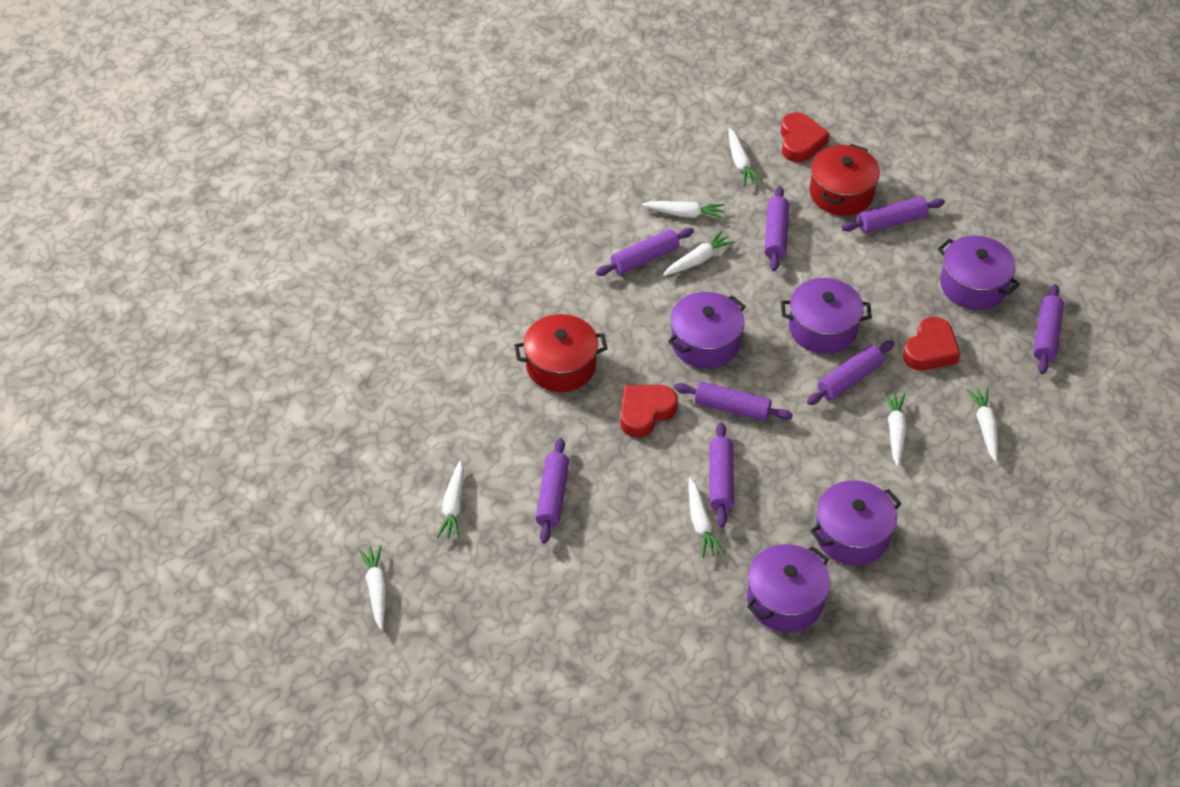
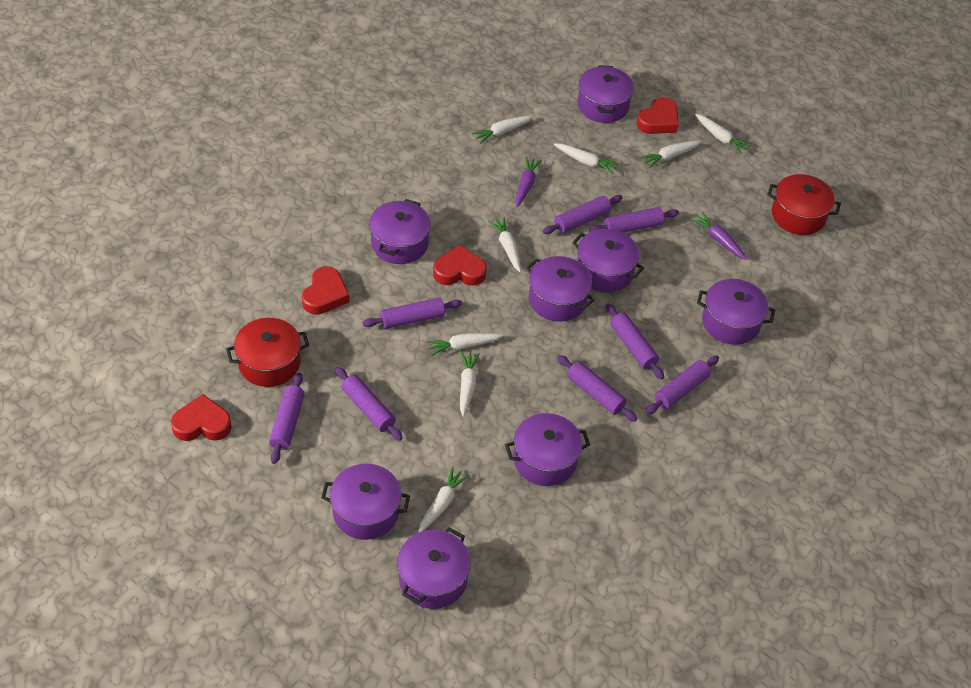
purple carrot: none = 0 -> [515,156,542,207] [691,212,747,260] = 2
purple pot: [668,292,746,369] [747,544,830,632] [781,278,872,354] [810,480,901,566] [938,236,1020,310] = 5 -> [321,464,410,540] [369,199,431,264] [397,527,471,609] [505,413,590,486] [526,256,595,322] [572,229,644,293] [577,65,634,123] [697,279,775,345] = 8
red heart: [620,385,678,438] [781,112,830,162] [903,317,960,370] = 3 -> [171,394,232,441] [302,266,350,315] [433,245,487,286] [637,97,679,134] = 4

